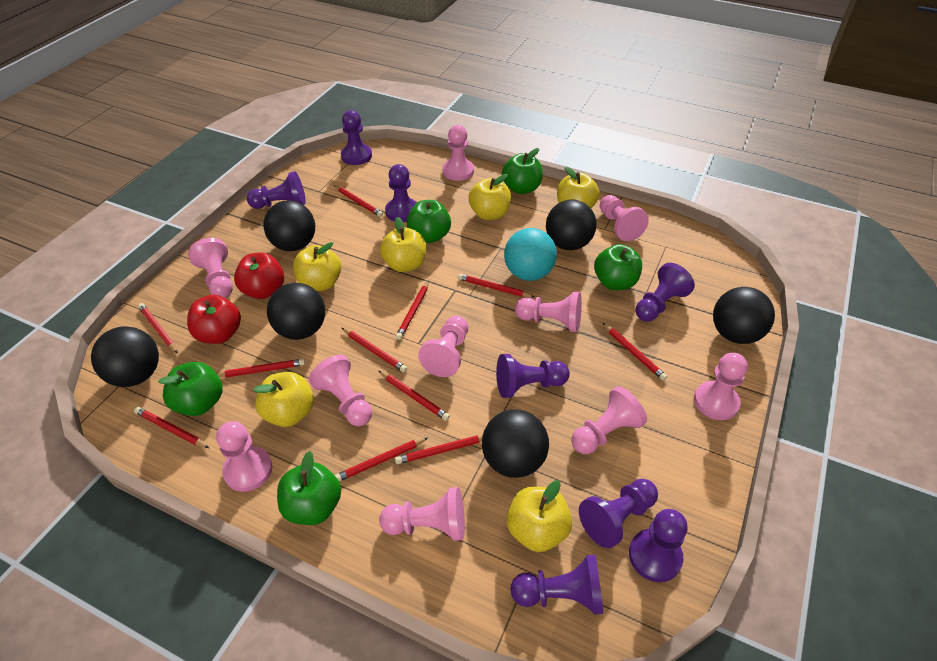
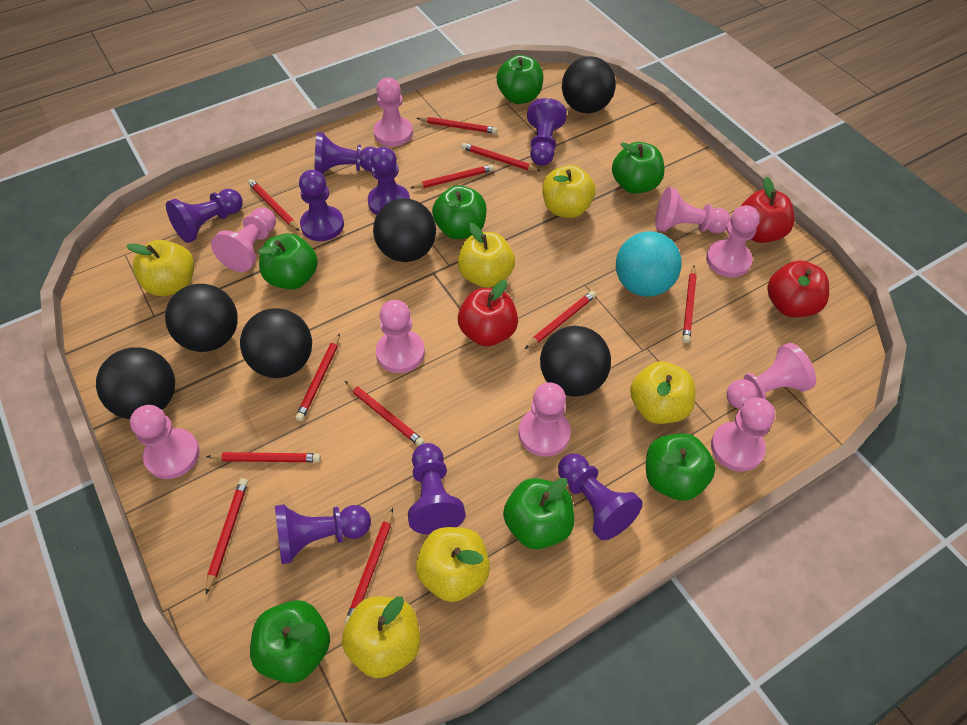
green apple: [158,362,222,416] [277,451,341,525] [407,200,451,243] [502,148,543,194] [594,244,642,290] = 5 -> [250,600,330,683] [258,233,318,289] [432,185,487,239] [496,55,543,104] [503,478,574,549] [612,142,665,194] [646,433,716,501] = 7
pink pawn: [188,238,233,298] [216,421,273,492] [309,355,372,426] [379,487,465,541] [418,316,468,377] [442,125,474,181] [515,292,582,332] [571,386,647,454] [600,195,649,241] [694,353,748,420] = 10 -> [130,405,200,479] [211,207,276,272] [373,77,413,147] [376,300,425,373] [519,382,571,457] [655,187,731,233] [706,205,760,277] [711,397,775,472] [727,343,816,409] = 9
red apple: [187,295,241,344] [234,252,284,299] = 2 -> [458,280,518,347] [740,177,795,243] [767,260,829,317] = 3

